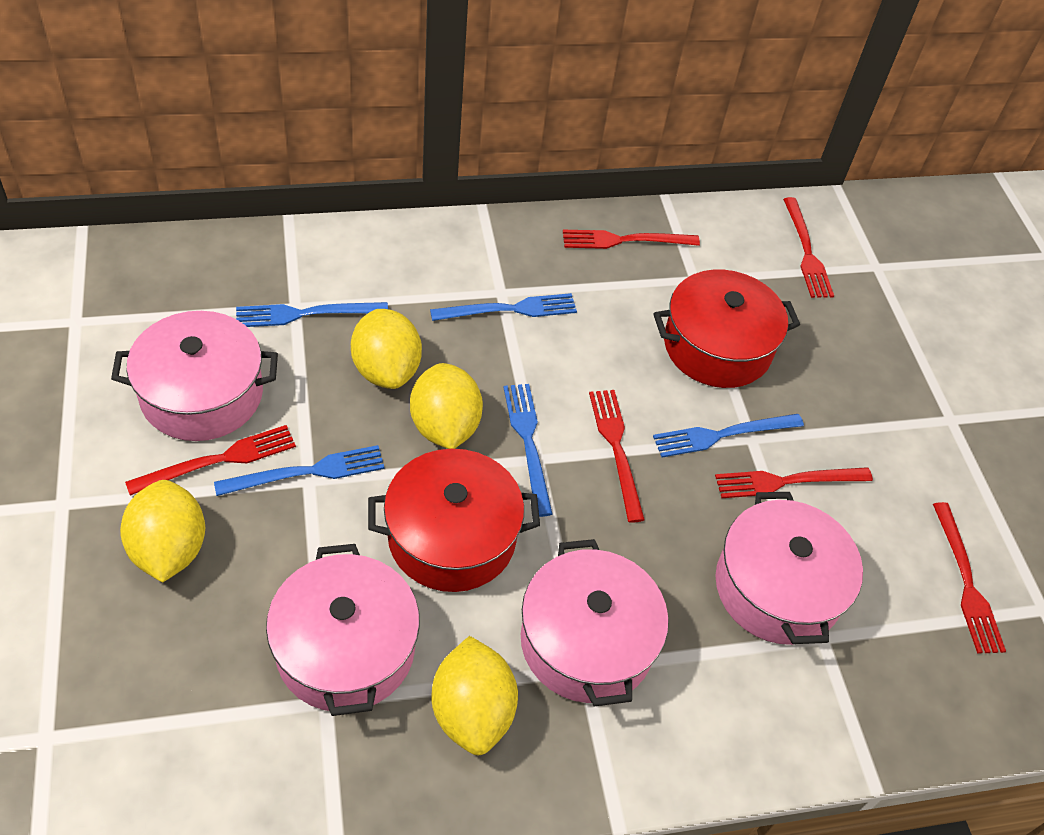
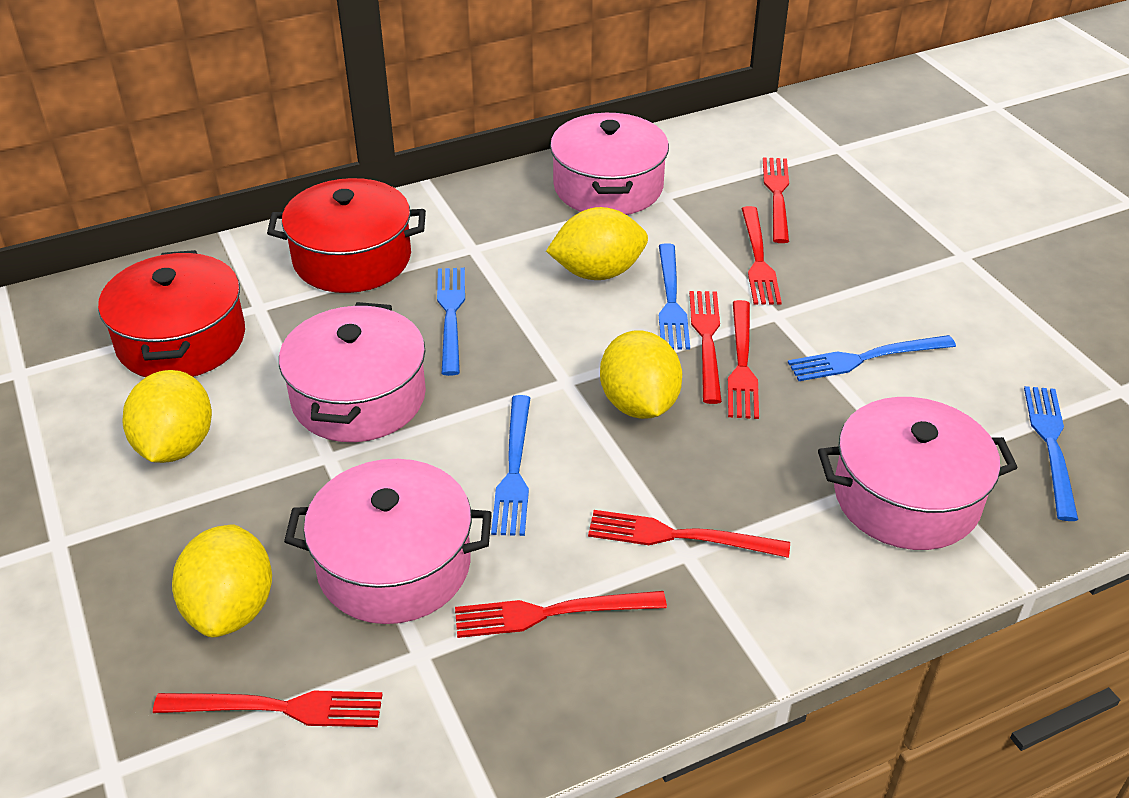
red fork: [125,425,296,496] [563,230,700,249] [589,390,645,523] [715,467,873,498] [783,197,834,298] [933,502,1006,654] = 6 -> [153,691,383,727] [455,591,667,638] [588,510,790,558] [689,291,722,404] [728,300,759,419] [741,206,782,305] [763,157,789,243] = 7

